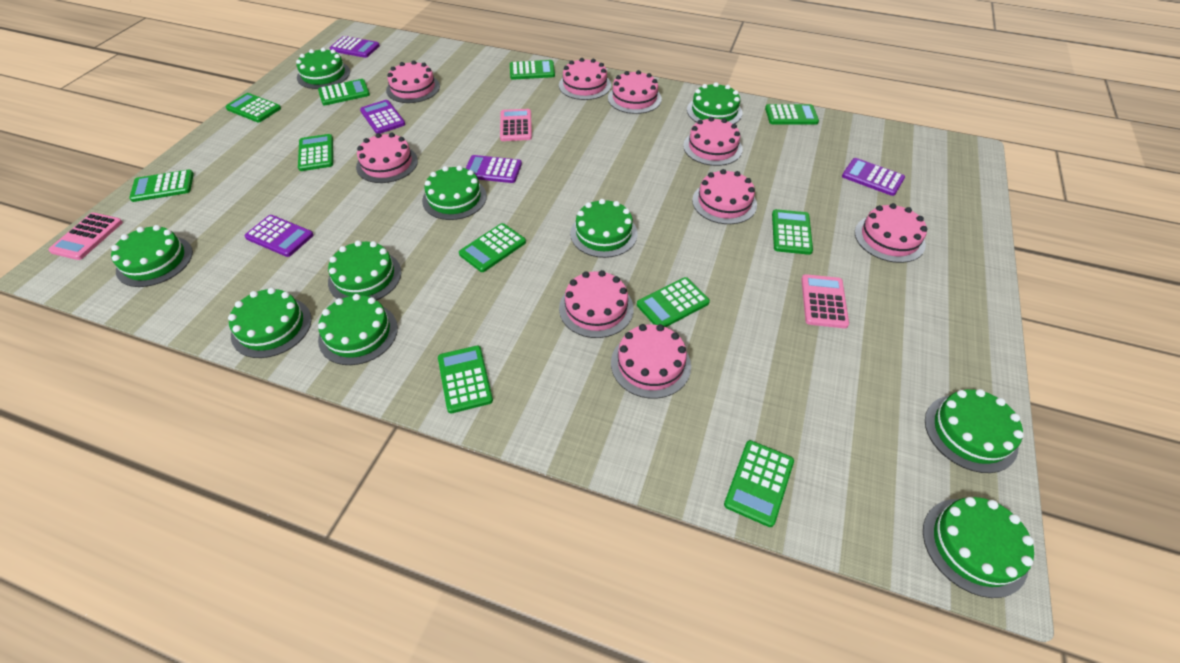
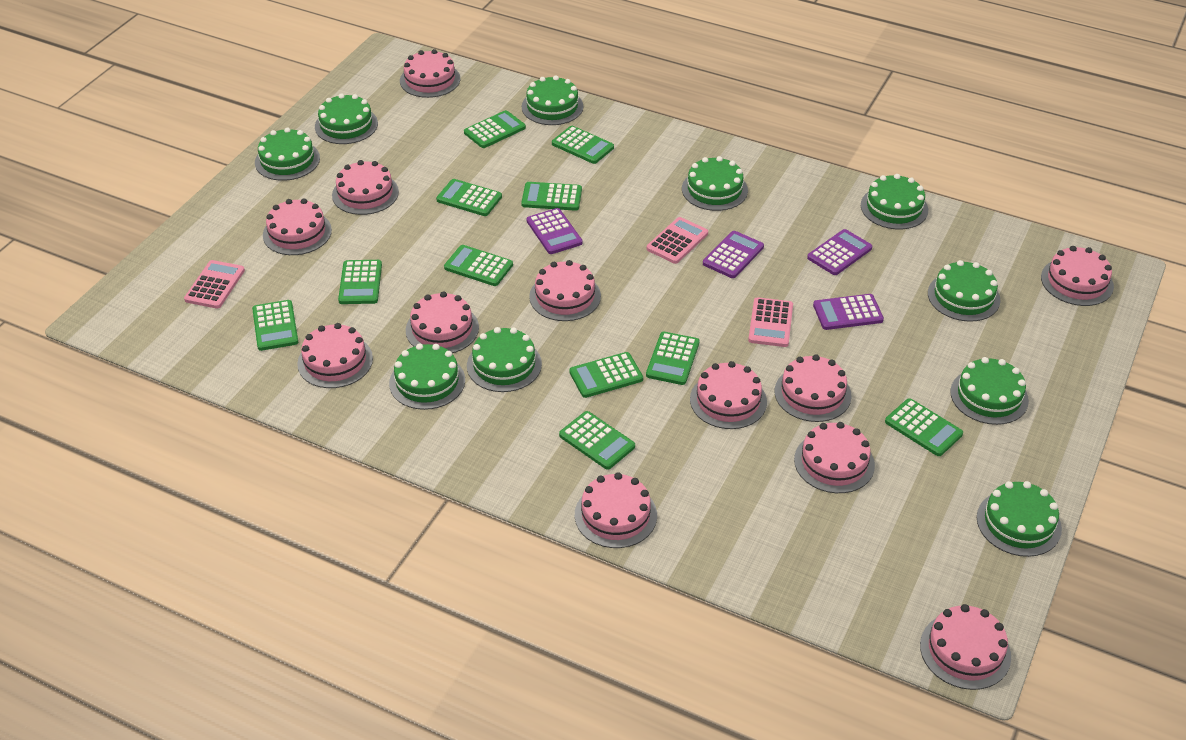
pink cake: [356,133,418,183] [386,60,440,103] [559,58,611,100] [559,270,634,338] [608,70,662,114] [611,324,691,399] [683,117,743,166] [692,169,757,224] [855,203,927,263] = 9 -> [263,198,332,255] [297,323,373,388] [332,160,399,215] [400,49,460,98] [406,291,479,353] [529,260,601,321] [575,472,657,548] [690,361,767,429] [775,354,852,422] [794,422,875,493] [920,604,1011,690] [1041,246,1114,306] = 12
purple calculator: [245,215,314,257] [330,36,380,58] [360,100,405,134] [465,155,522,183] [842,158,905,196] = 5 -> [527,208,582,254] [703,231,764,278] [807,229,872,275] [813,294,884,330] = 4

